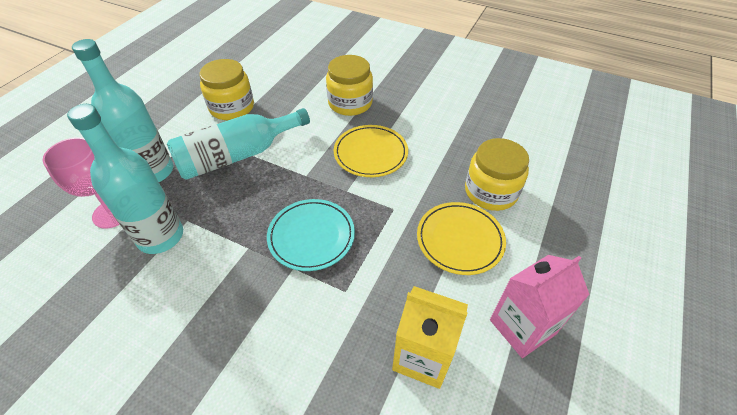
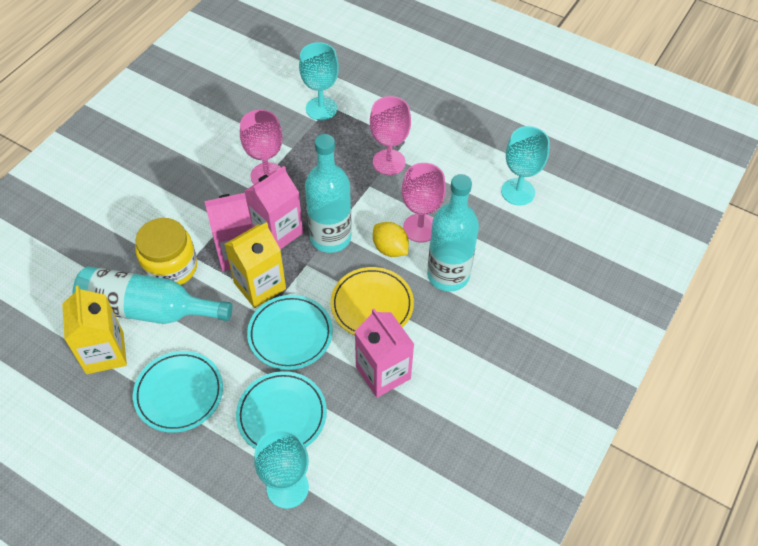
pink carton: [490,255,590,358] = 1 -> [204,193,252,271] [245,166,303,250] [355,309,414,398] = 3
pink goblet: [43,137,120,229] = 1 -> [240,110,282,184] [370,96,411,175] [402,163,446,243] = 3
turquoise goblet: none = 0 -> [254,429,309,509] [299,42,339,120] [501,126,550,205] = 3
turquoise plate: [267,199,355,271] = 1 -> [133,351,223,433] [236,371,327,449] [247,295,333,370] = 3
yellow carton: [392,286,468,389] = 1 -> [62,285,127,374] [224,222,286,308] = 2
yellow jar: [199,59,254,120] [326,55,373,116] [465,138,529,211] = 3 -> [135,218,197,285] = 1
yellow lemon: none = 0 -> [373,222,409,257] = 1
yellow plate: [334,125,408,177] [417,202,506,275] = 2 -> [330,267,414,335] = 1

